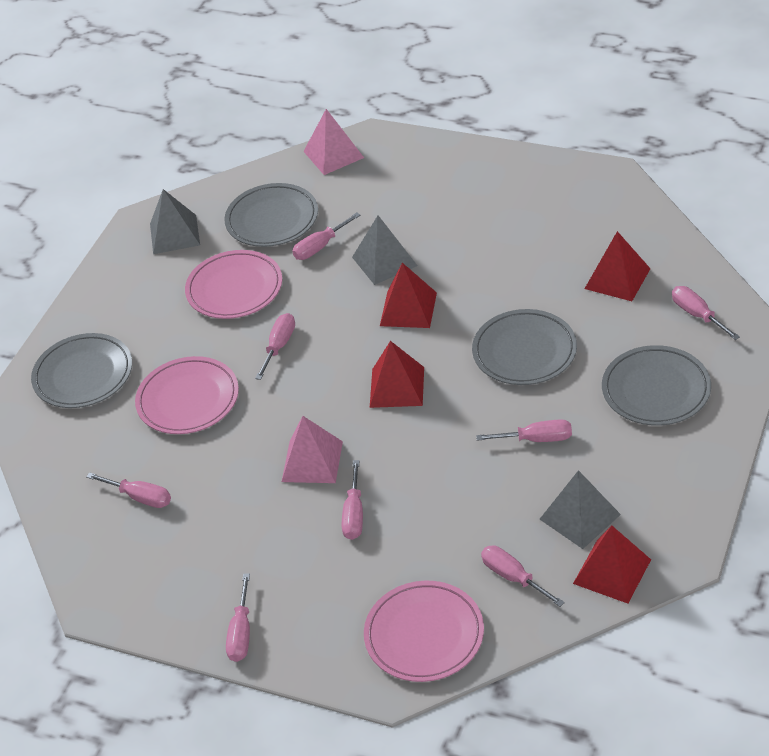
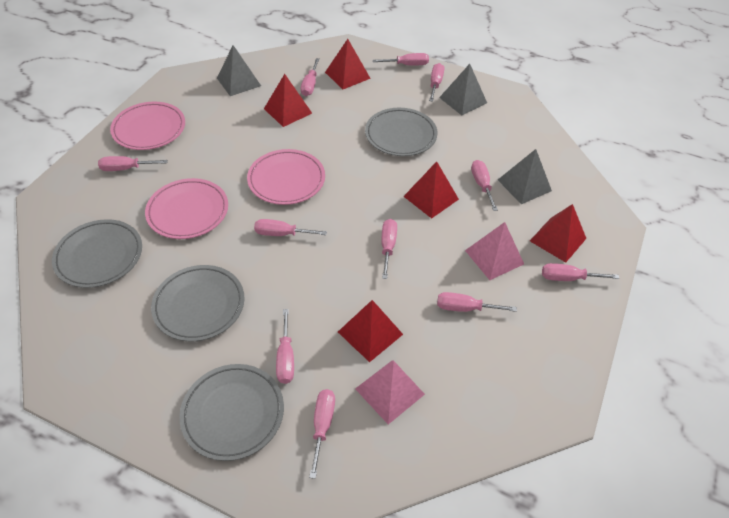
pink screwdriver: [86,472,171,508] [226,573,250,662] [255,313,295,380] [292,213,360,260] [342,460,363,540] [476,419,572,442] [481,545,565,607] [672,286,740,340] = 8 -> [98,156,168,171] [254,219,327,236] [276,309,294,384] [301,58,320,96] [309,389,335,479] [373,53,429,66] [381,219,397,279] [429,63,444,102] [437,292,517,312] [471,160,498,211] [542,263,619,281] = 11
red pyramid: [370,341,424,408] [380,263,437,328] [573,525,651,604] [585,231,651,301] = 4 -> [264,74,312,127] [325,39,371,89] [338,300,403,362] [403,161,459,219] [530,204,587,263] = 5

